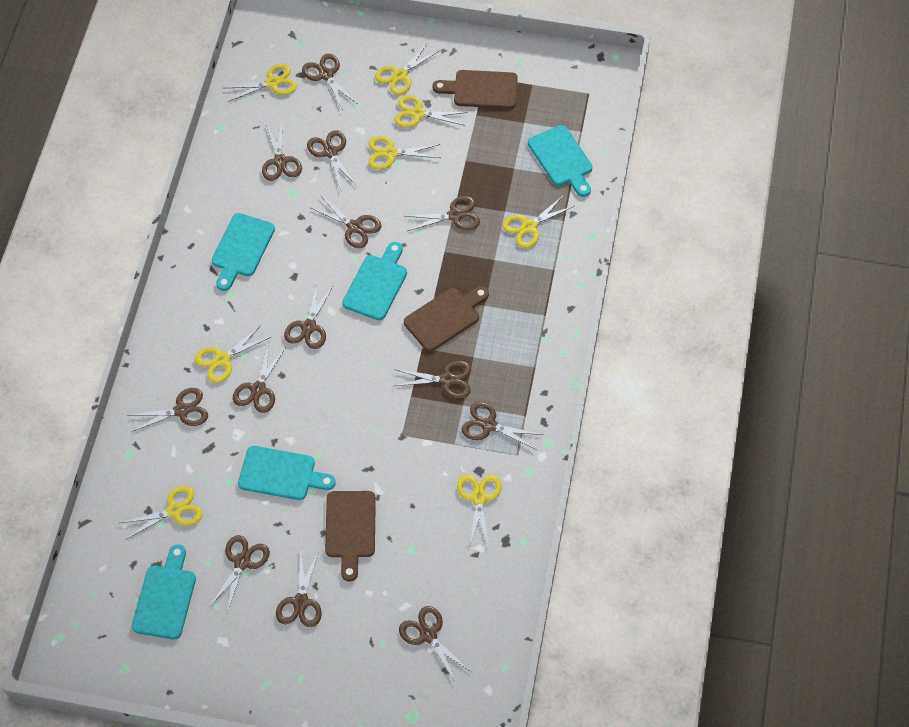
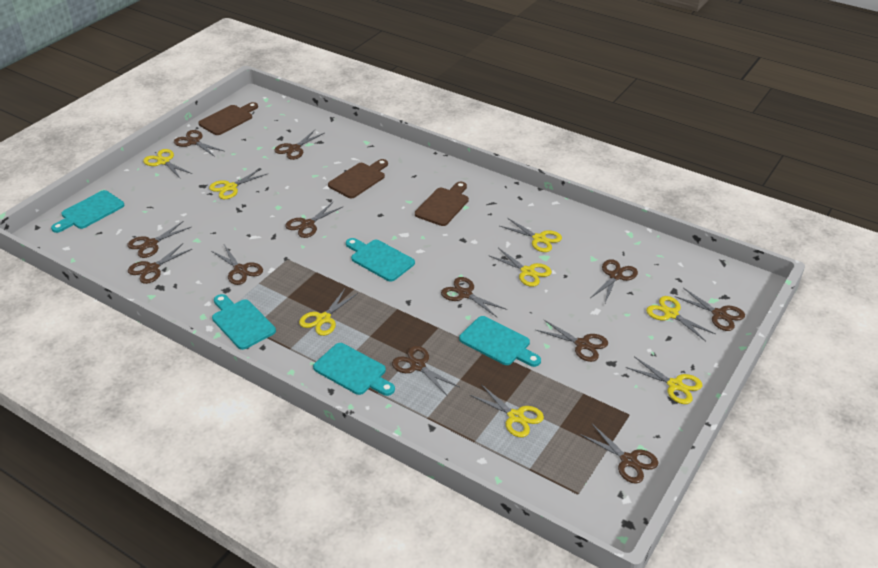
brown scissors: [127,388,208,432] [209,535,270,613] [233,344,286,413] [262,121,302,181] [276,550,322,627] [284,282,334,349] [302,54,356,110] [307,130,357,190] [309,195,382,248] [394,361,471,399] [399,606,471,683] [406,196,480,231] [462,402,543,450] = 13 -> [127,221,191,258] [128,243,192,284] [174,130,224,157] [211,245,263,285] [274,130,324,160] [285,202,343,238] [392,346,459,395] [441,277,507,317] [536,320,608,362] [580,424,659,484] [590,259,638,303] [675,288,745,331] = 12

